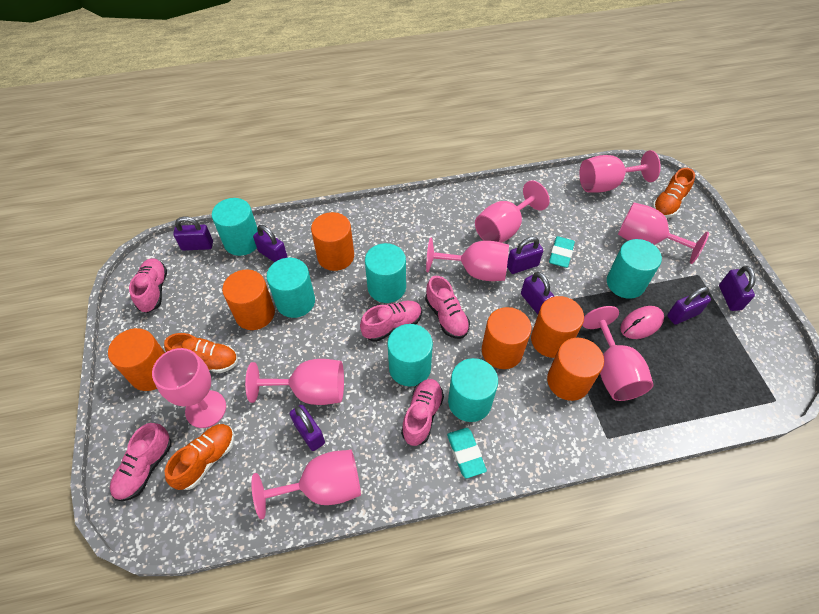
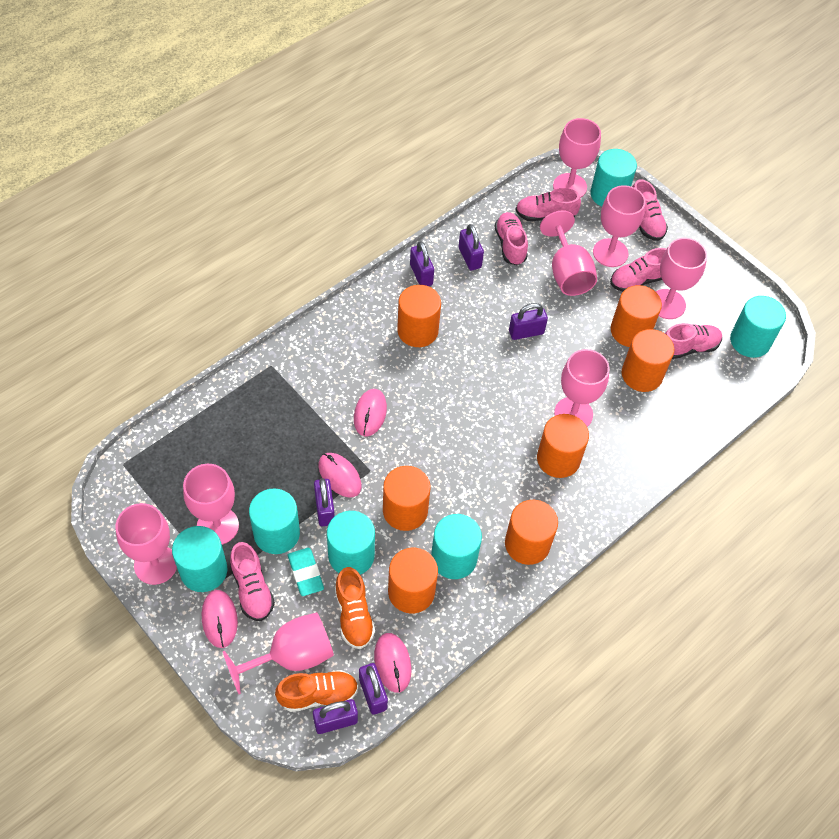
orange cylinder: [108,328,165,391] [222,270,275,330] [311,212,354,271] [482,307,531,369] [531,296,584,358] [547,338,604,401] = 6 -> [383,466,431,531] [388,548,438,613] [397,285,441,347] [505,500,558,565] [537,414,589,478] [611,285,662,347] [622,329,674,392] = 7
orange shoe: [164,333,238,373] [165,424,234,490] [652,168,695,218] = 3 -> [275,670,358,712] [335,567,375,649] = 2
pink mouse: [620,306,664,339] = 1 -> [202,590,238,648] [319,453,361,497] [354,389,387,436] [374,633,411,693] = 4
pink shoe: [110,423,172,501] [129,258,167,313] [360,301,422,342] [401,379,444,446] [425,276,470,339] = 5 -> [230,542,275,621] [495,212,528,265] [515,188,581,221] [610,248,667,292] [632,179,668,241] [665,323,722,359] = 6
purple padlock: [173,216,213,251] [253,225,288,262] [290,405,325,451] [507,237,543,274] [521,272,554,314] [667,287,711,325] [719,266,756,311] = 7 -> [313,699,358,734] [314,478,335,526] [359,663,388,715] [410,241,434,286] [459,224,484,270] [509,303,548,340] = 6
turquoise eraser: [447,428,487,478] [549,236,575,268] = 2 -> [288,548,324,596] = 1

